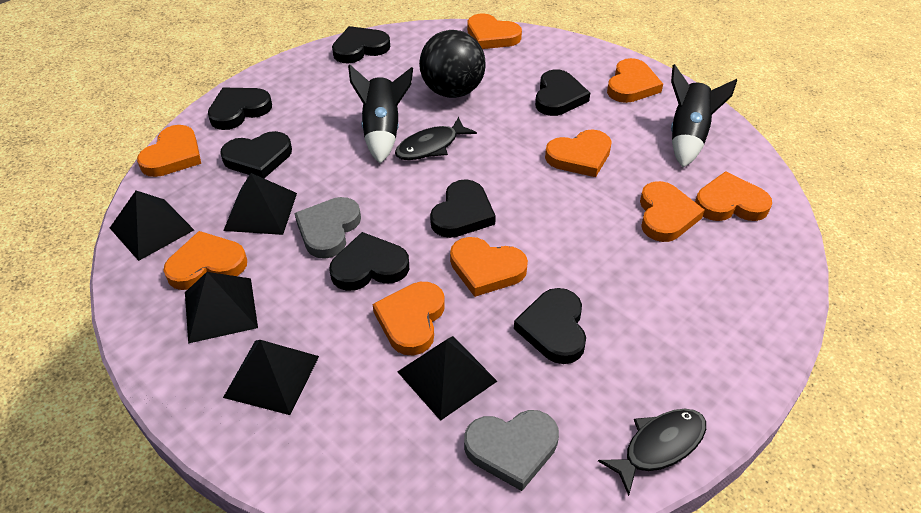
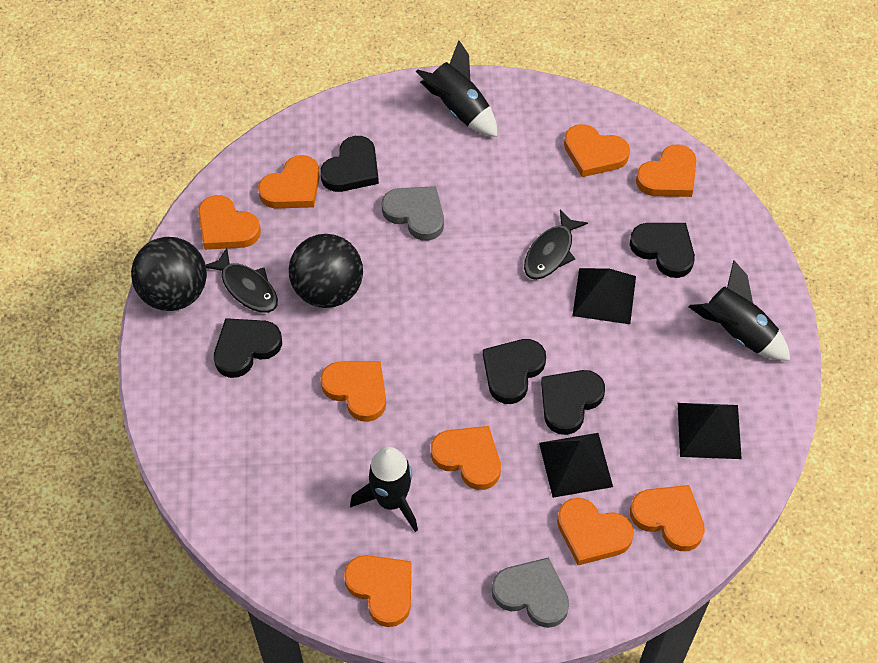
black ball: [419,30,486,98] = 1 -> [131,237,207,311] [289,234,363,308] = 2
black heart: [208,88,272,130] [220,131,292,178] [329,232,409,291] [332,26,390,64] [430,179,496,238] [514,288,586,364] [535,69,590,116] = 7 -> [214,318,282,378] [320,136,379,192] [483,339,546,404] [541,370,605,435] [630,223,695,278] = 5
black pyramid: [110,191,194,261] [185,272,258,343] [223,173,297,235] [223,340,319,415] [397,336,497,421] = 5 -> [539,433,613,498] [572,268,636,324] [678,403,742,459] = 3
black rocket: [348,64,413,164] [671,64,737,168] = 2 -> [350,447,418,532] [416,40,497,137] [689,260,790,361] = 3

